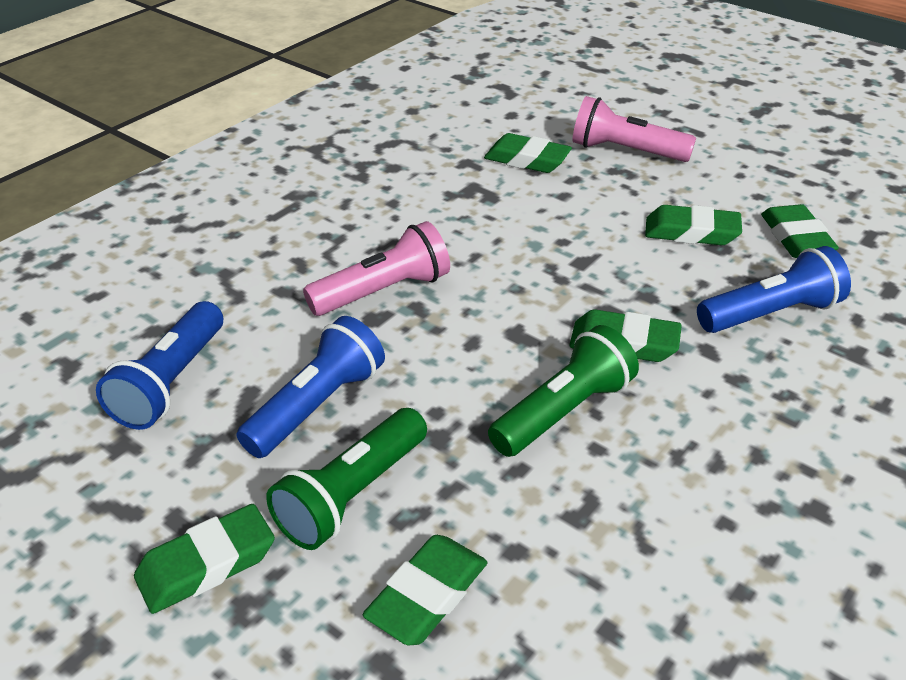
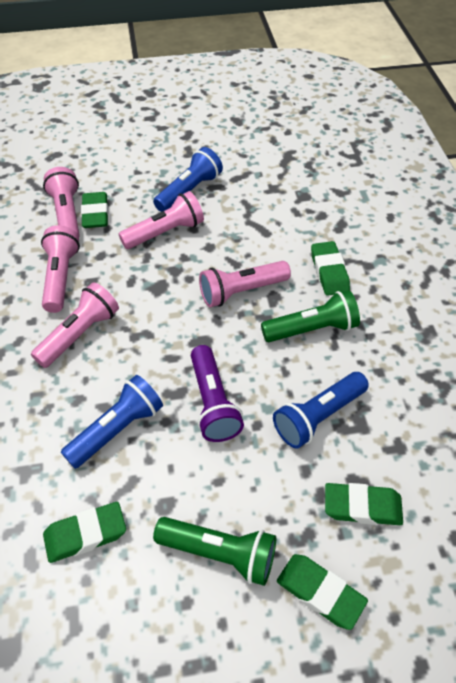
green eraser: [134,504,275,614] [363,535,488,646] [484,133,572,173] [569,309,682,362] [645,205,742,245] [761,204,839,258] = 6 -> [43,502,126,563] [81,192,108,228] [277,554,368,630] [311,241,350,296] [325,483,403,525] = 5
pink flashlight: [303,221,450,316] [572,96,696,162] = 2 -> [31,282,119,368] [41,225,80,313] [43,167,80,236] [119,191,204,249] [199,261,291,307] = 5
purple flashlight: none = 0 -> [191,345,244,442] = 1

